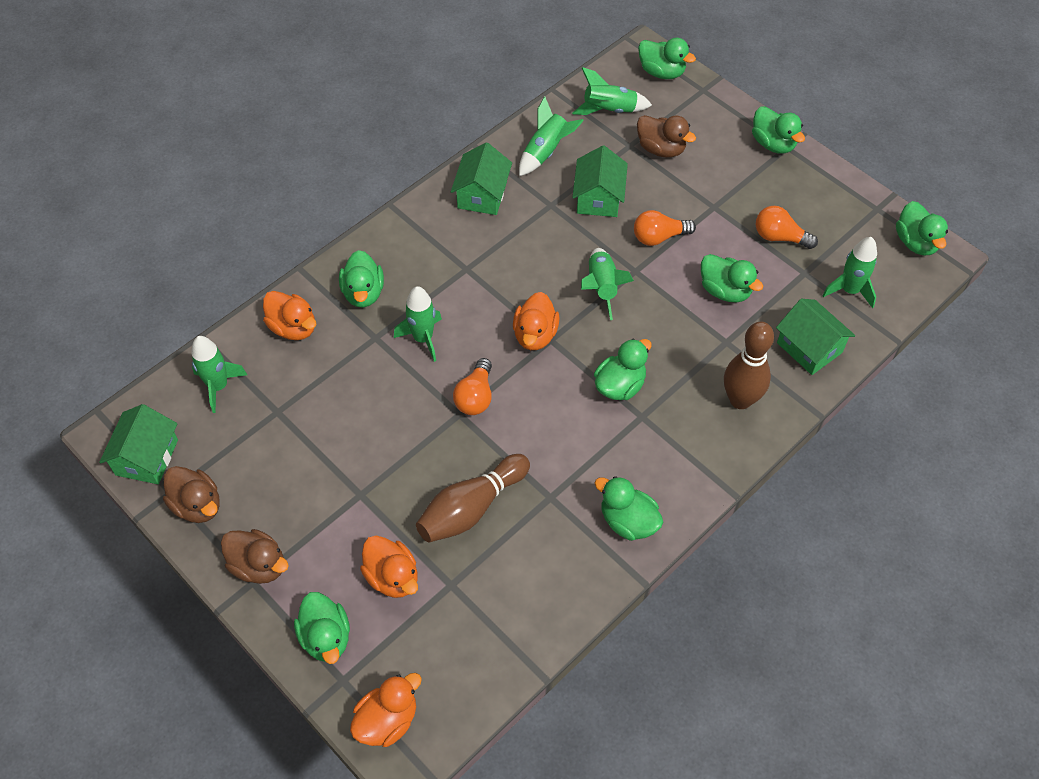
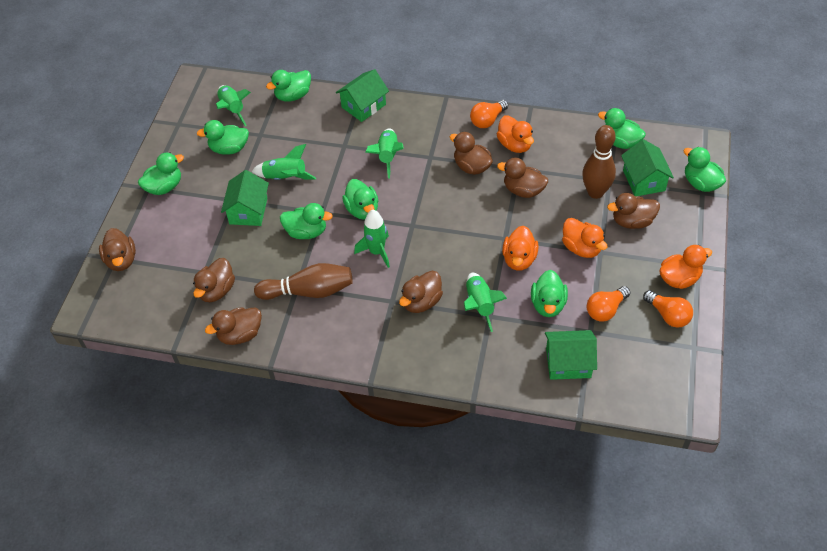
brown duck: [163,466,220,523] [221,529,289,584] [637,115,696,158] = 3 -> [99,228,136,271] [193,258,235,302] [205,307,262,345] [399,271,443,313] [450,132,493,175] [497,158,548,198] [607,193,660,229] = 7
green rocket: [191,336,247,413] [394,286,442,362] [519,96,584,176] [572,67,652,115] [581,248,634,320] [822,237,877,308] = 6 -> [216,85,251,126] [252,144,316,180] [354,209,390,268] [365,128,404,179] [464,273,507,332] = 5

